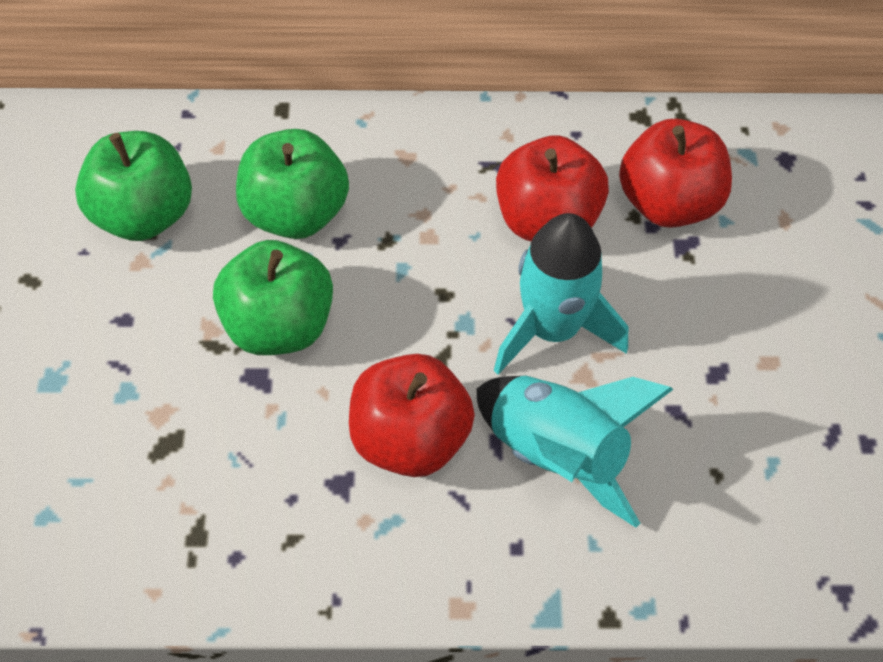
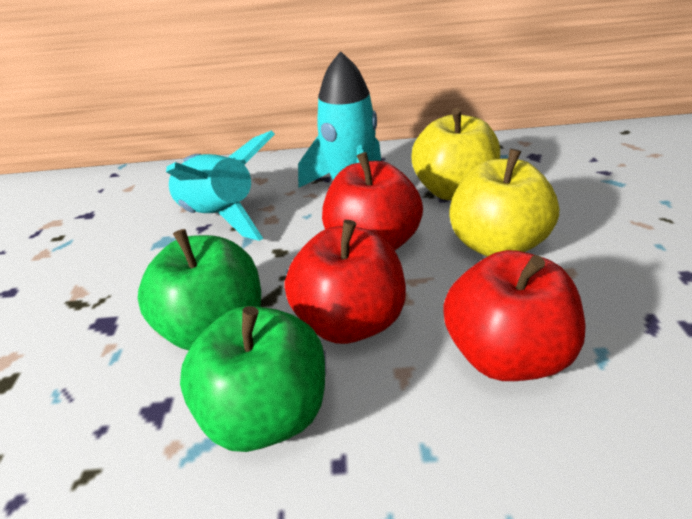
green apple: [75,131,192,241] [213,240,333,355] [236,129,349,239] = 3 -> [138,229,261,350] [180,306,325,452] = 2
yellow apple: none = 0 -> [411,108,500,200] [449,149,559,257] = 2

